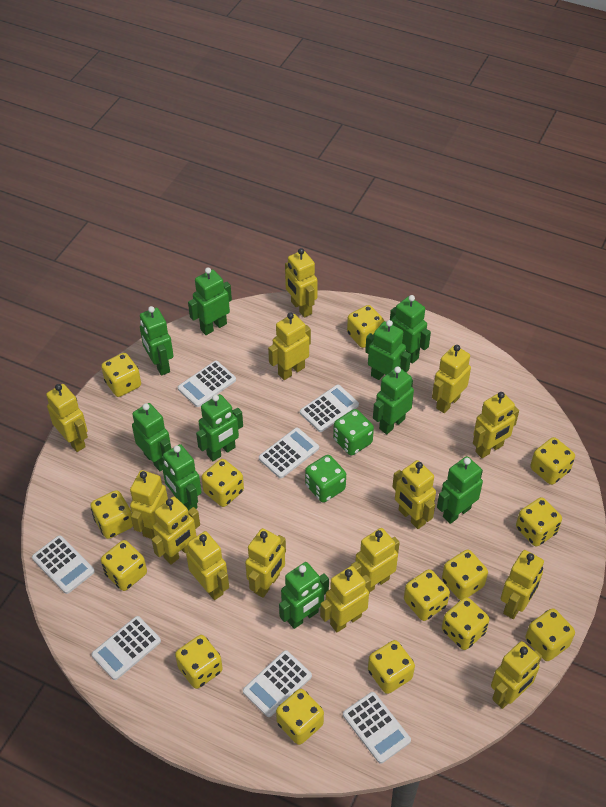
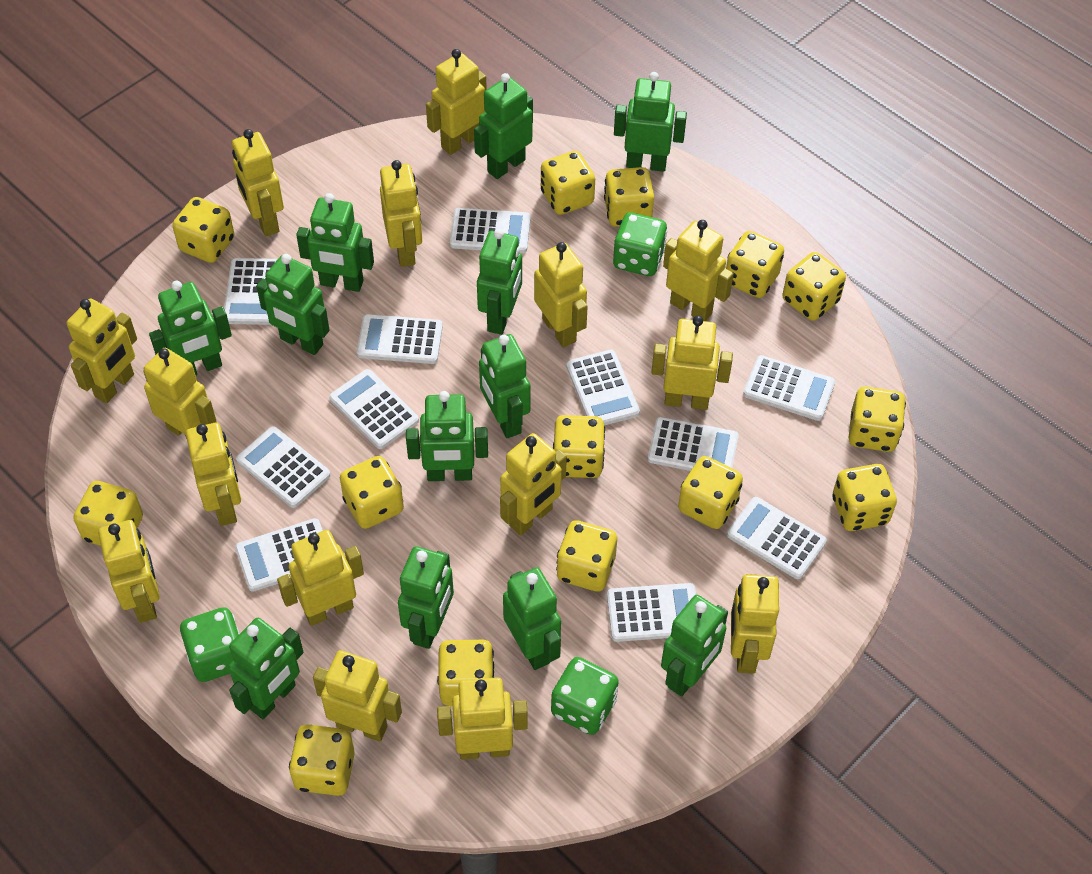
green dice: [305,455,346,502] [333,409,374,455] = 2 -> [180,607,239,682] [551,657,619,735] [613,212,667,276] = 3
green robot: [132,403,171,471] [140,306,174,376] [161,444,201,510] [188,267,232,335] [196,394,243,461] [279,562,329,629] [365,320,411,380] [373,366,414,434] [390,295,431,364] [437,456,483,524] = 10 -> [149,281,232,376] [229,618,303,719] [256,254,330,355] [296,193,374,292] [398,546,454,649] [406,391,488,481] [474,73,533,179] [477,229,522,335] [479,334,531,438] [503,567,561,670] [614,72,687,172] [661,595,728,697] = 12
white calculator: [32,535,95,594] [91,616,161,680] [178,361,236,407] [243,650,312,717] [259,428,319,478] [300,385,359,432] [343,692,411,764] = 7 -> [224,258,278,325] [235,518,323,592] [236,426,331,508] [329,369,419,449] [357,314,443,364] [450,208,531,253] [566,350,640,426] [607,583,696,642] [648,417,739,471] [727,497,827,579] [743,355,835,421] = 11
yellow robot: [46,384,88,452] [130,470,168,539] [152,496,200,565] [186,531,229,600] [245,528,286,598] [268,312,311,380] [285,248,318,318] [320,566,371,632] [351,528,400,592] [392,460,436,529] [432,345,471,413] [473,392,519,458] [491,641,542,709] [500,550,544,619] = 14 -> [66,299,137,403] [98,520,160,623] [144,348,217,439] [186,423,241,526] [232,129,284,236] [277,530,364,626] [313,650,402,742] [380,160,422,267] [426,49,487,155] [437,677,528,760] [500,433,567,536] [534,242,588,347] [651,315,733,410] [663,220,734,321] [731,574,779,674] = 15

